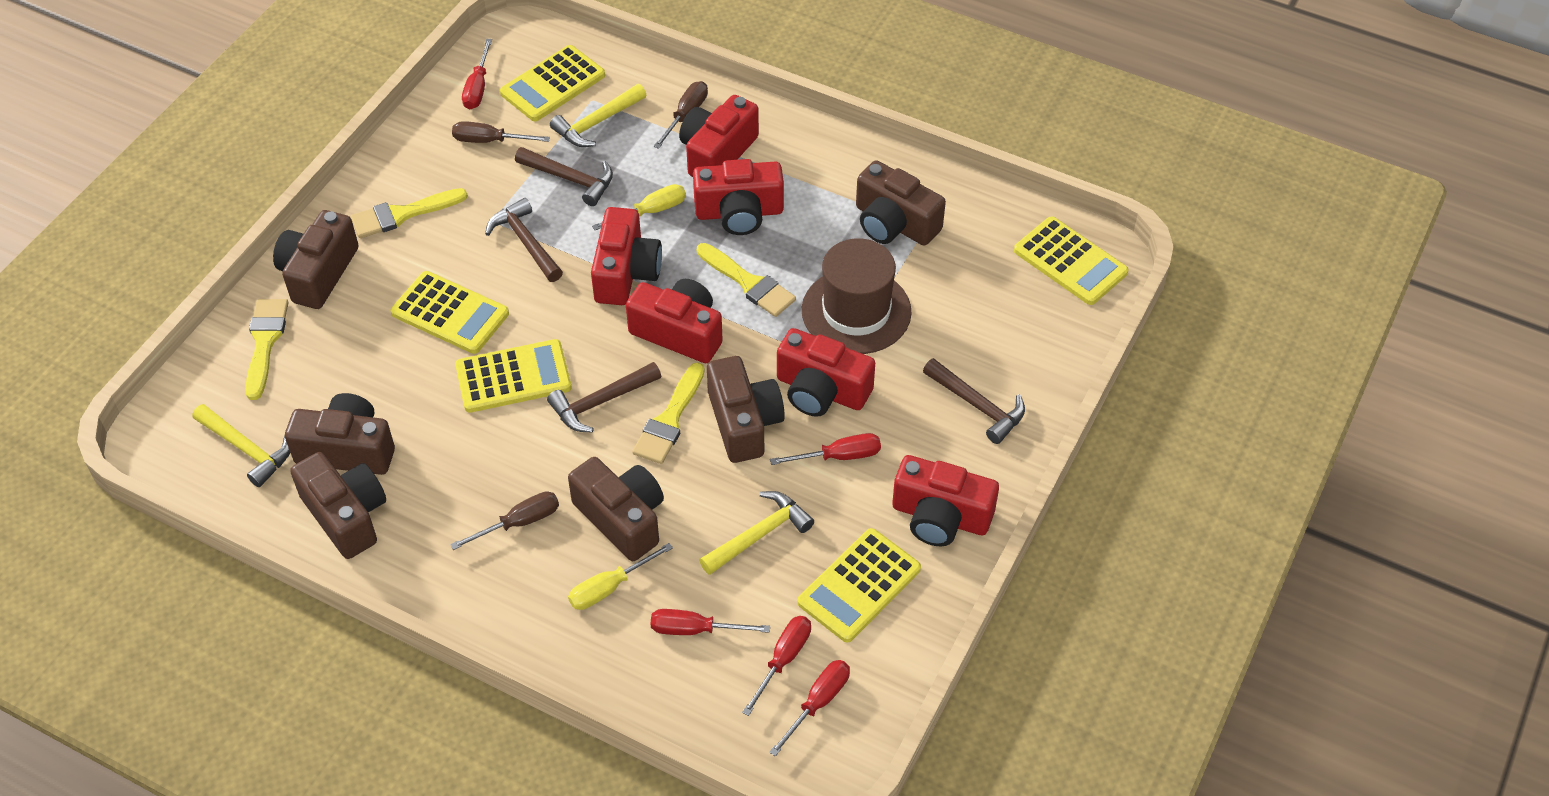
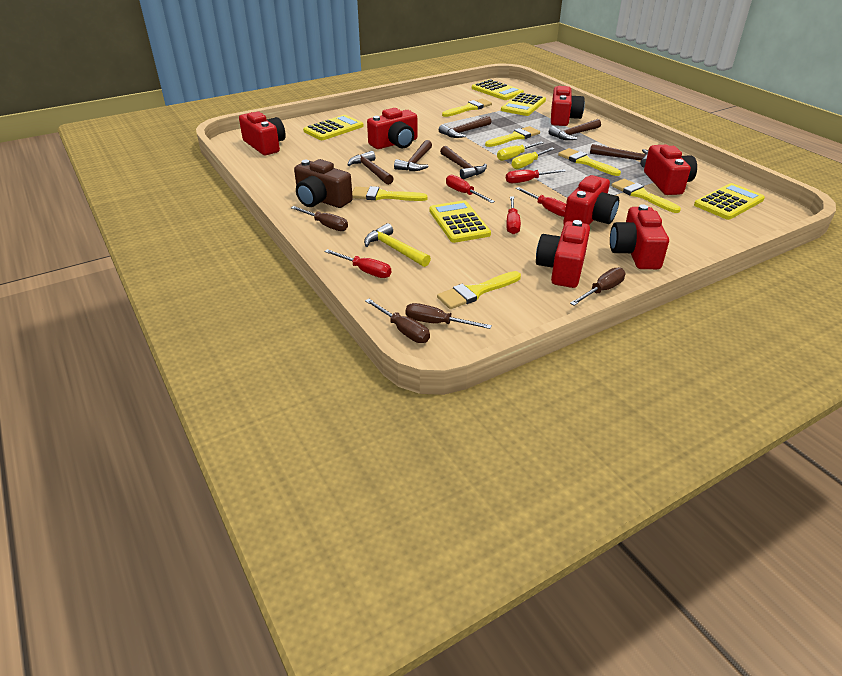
brown camera: [273,210,358,309] [285,393,395,475] [290,452,386,559] [568,457,664,561] [707,356,785,463] [856,160,946,246] = 6 -> [294,159,353,208] = 1
brown hammer: [485,198,563,282] [515,147,613,206] [547,362,661,433] [923,358,1025,444] = 4 -> [347,151,394,185] [394,140,432,171] [439,116,491,138] [440,146,487,179] [549,119,601,140] [590,144,648,167] = 6
brown hat: [802,238,912,354] = 1 -> none = 0
brown screwdriver: [450,491,559,550] [452,121,550,143] [654,81,708,149] = 3 -> [291,206,348,231] [365,299,430,343] [405,303,492,329] [570,267,625,305] = 4
red camera: [591,207,662,305] [626,279,723,363] [679,95,759,177] [693,159,784,235] [777,328,875,417] [892,455,999,546] = 6 -> [239,112,286,155] [367,108,417,149] [536,220,590,288] [551,86,585,126] [563,175,619,225] [610,204,669,269] [644,145,697,195] = 7
yellow brush: [245,299,289,400] [351,188,468,238] [632,362,705,464] [697,243,796,317] = 4 -> [352,186,428,201] [437,271,521,309] [442,99,492,117] [485,126,540,147] [558,148,621,176] [612,179,681,213] = 6
yellow hammer: [193,404,290,487] [550,84,646,147] [699,491,814,575] = 3 -> [364,223,431,267] = 1

